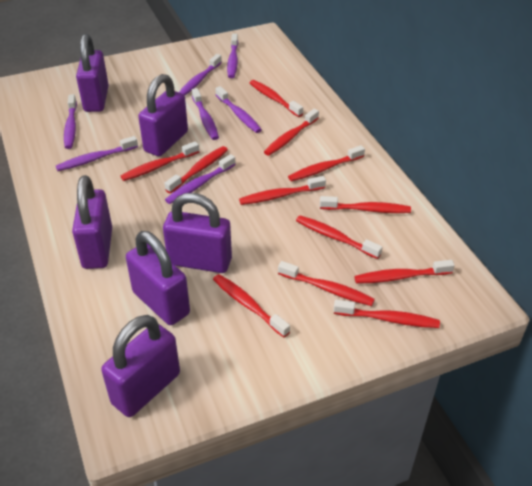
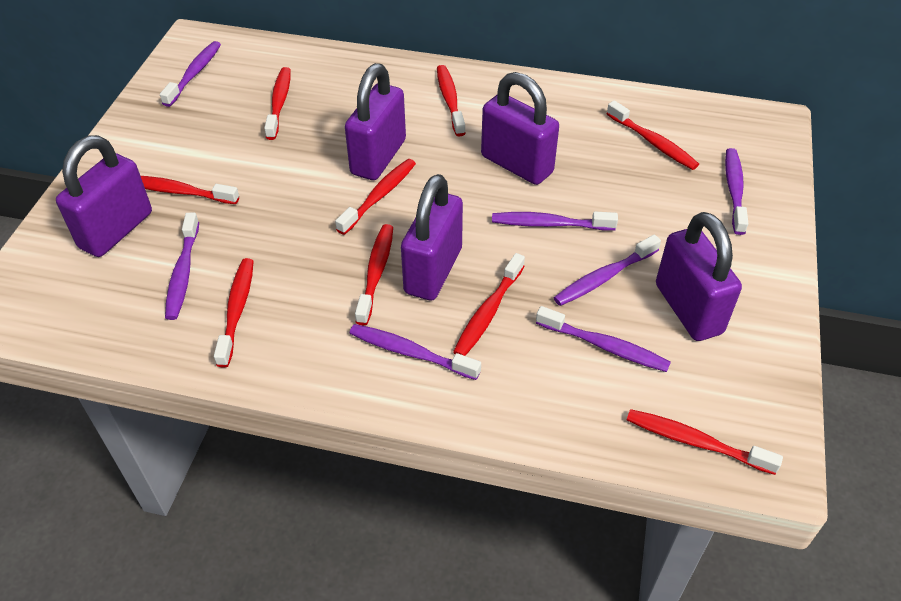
purple padlock: [72,175,112,269] [76,34,109,112] [101,315,180,417] [126,231,190,325] [138,74,188,156] [163,193,232,273] = 6 -> [56,135,152,257] [345,63,406,180] [401,174,463,301] [481,72,559,185] [656,212,742,341] = 5
red toothbrush: [121,141,199,181] [165,146,228,194] [213,274,290,337] [239,176,326,205] [250,80,303,117] [264,109,319,156] [278,261,375,306] [288,145,365,181] [296,215,383,259] [320,196,411,213] [333,300,440,328] [354,260,455,284] = 12 -> [141,176,239,204] [214,258,254,368] [264,67,291,140] [335,159,416,235] [355,224,393,325] [437,65,466,136] [453,253,525,356] [607,100,699,170] [627,409,783,475] = 9

